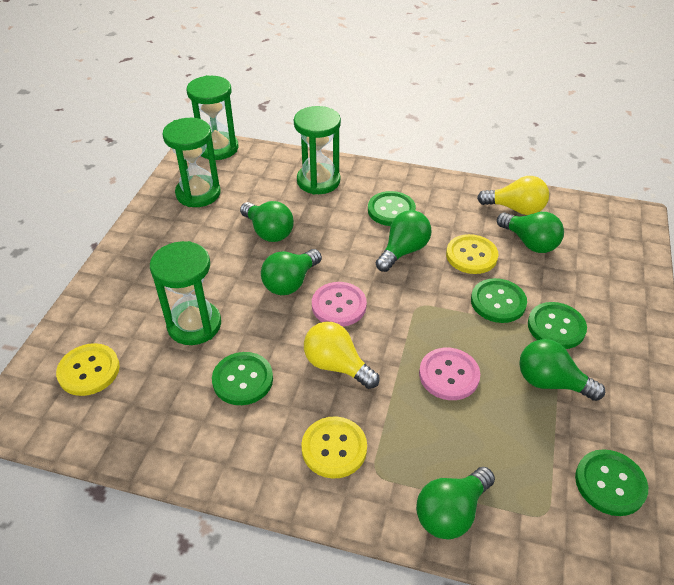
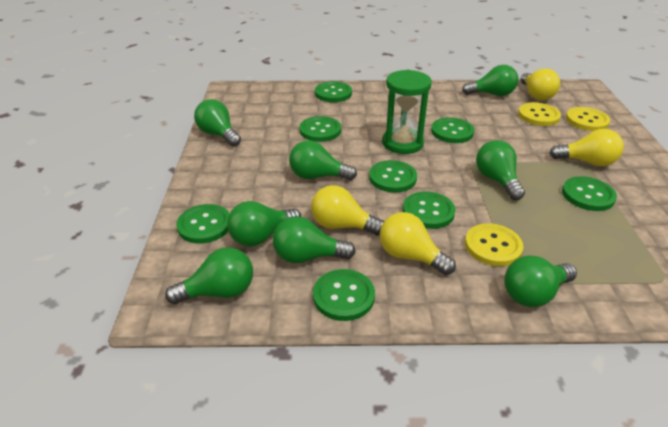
green button: [212,352,273,405] [368,191,416,226] [471,278,527,323] [528,302,587,349] [575,449,648,516] = 5 -> [176,204,230,244] [299,116,341,142] [313,269,375,321] [315,81,352,102] [369,160,417,192] [403,191,455,229] [431,117,474,143] [562,176,617,211] = 8
green hourglass: [150,241,221,345] [162,118,221,207] [186,75,238,160] [294,106,341,194] = 4 -> [382,70,432,154] = 1
green light bulb: [240,201,294,242] [261,249,322,295] [376,210,431,272] [416,467,495,540] [497,212,564,253] [519,339,605,401] = 6 -> [165,247,253,305] [194,99,241,146] [227,201,301,247] [273,216,356,263] [289,141,357,180] [462,65,518,96] [476,140,525,200] [504,255,577,307] = 8
pink button: [312,282,367,327] [419,348,480,400] = 2 -> none = 0
yellow light bulb: [304,322,379,389] [477,176,549,215] = 2 -> [311,185,384,236] [380,212,456,275] [521,68,560,100] [549,129,624,166] = 4

